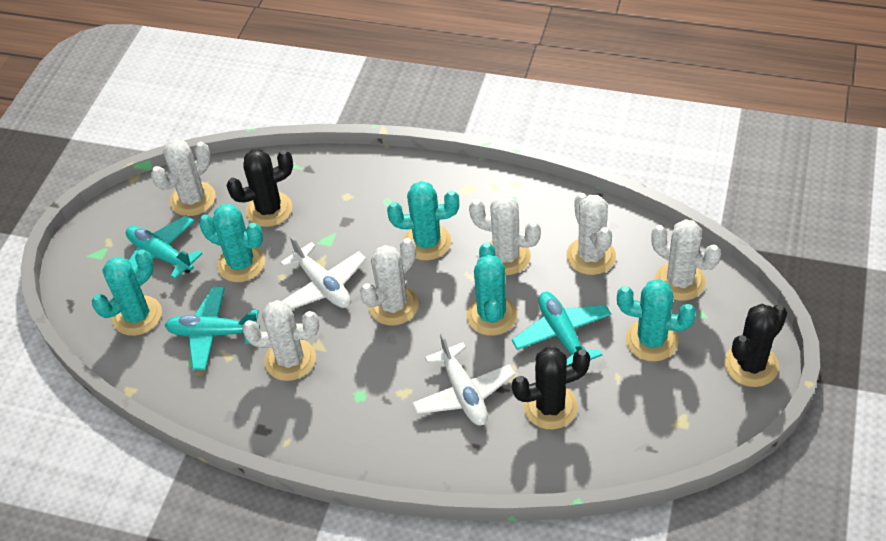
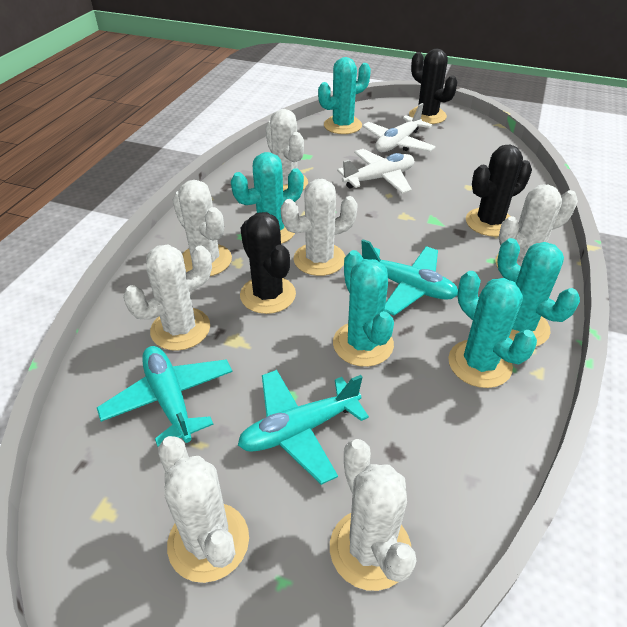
white cactus: [151,139,216,216] [242,300,319,381] [360,238,419,325] [469,196,541,275] [566,193,616,275] [651,219,721,301] = 6 -> [123,245,212,351] [158,436,249,583] [172,180,232,276] [266,109,308,191] [281,179,358,276] [330,439,416,591] [495,185,578,268] = 7

